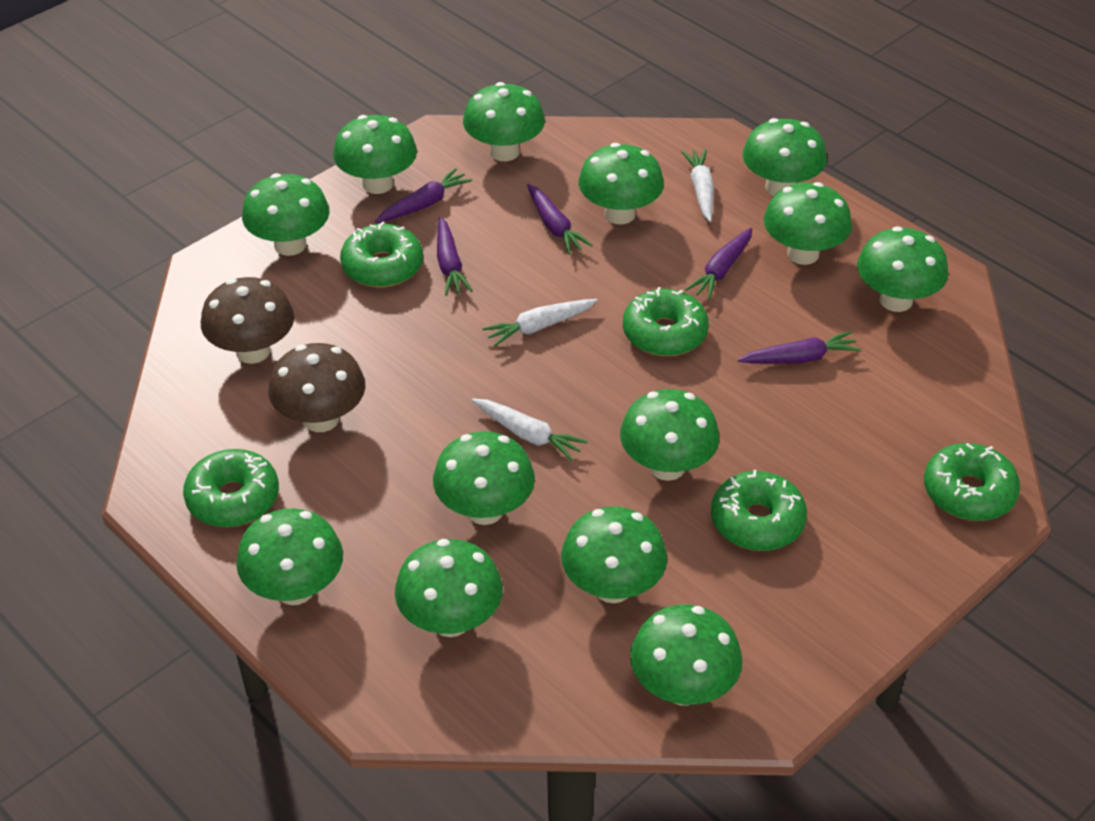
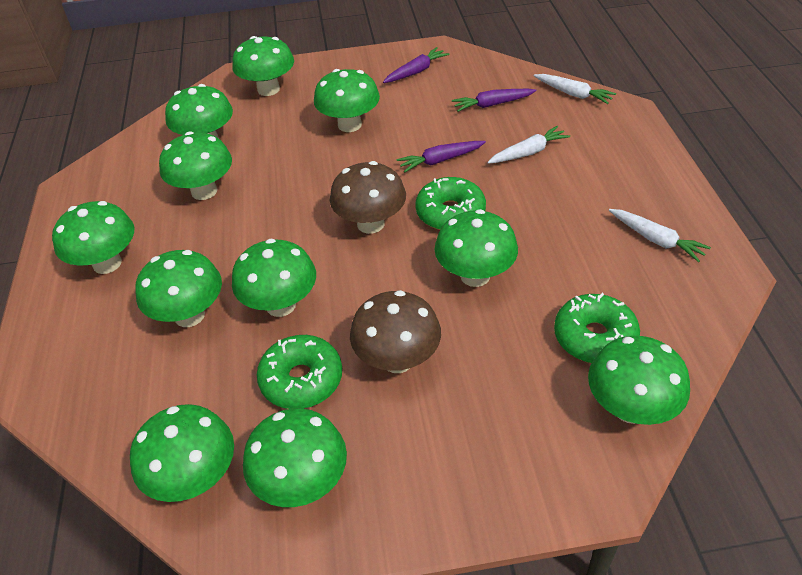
green donut: [183,449,279,527] [340,221,423,287] [623,287,709,356] [711,470,807,551] [924,443,1020,521] = 5 -> [257,335,342,409] [415,177,486,230] [554,293,640,363] = 3
green mushroom: [236,508,343,605] [242,173,329,256] [333,115,417,194] [395,539,503,637] [433,431,535,525] [463,82,545,161] [561,507,667,603] [579,143,664,224] [620,389,720,481] [630,604,742,705] [743,118,827,196] [764,182,852,265] [857,226,948,312] = 13 -> [52,201,134,274] [130,404,234,502] [135,250,222,327] [159,132,232,200] [165,84,233,138] [232,36,294,96] [232,239,316,317] [243,408,347,507] [314,69,380,132] [434,209,518,287] [588,336,690,425] = 11
purple carrot: [375,168,472,223] [437,217,473,296] [527,184,593,254] [685,227,752,300] [738,331,861,364] = 5 -> [383,47,450,83] [396,141,486,173] [452,89,536,112] = 3

